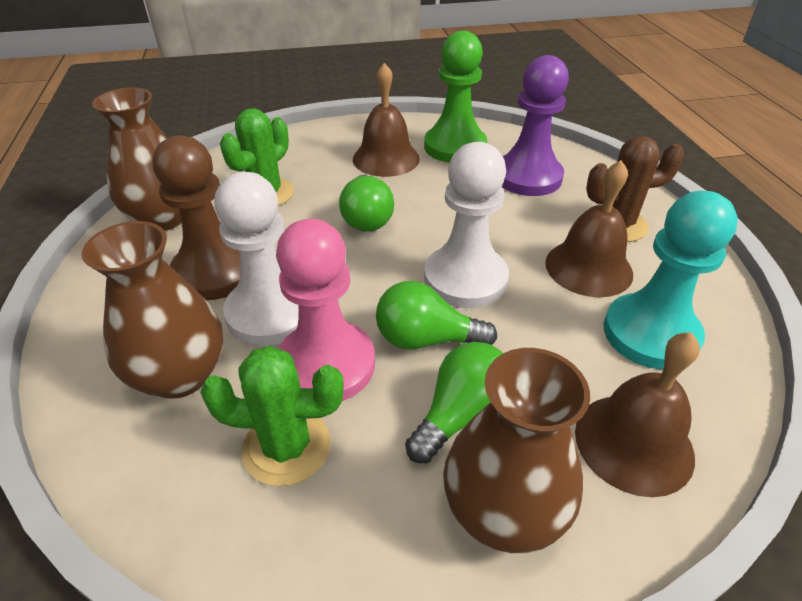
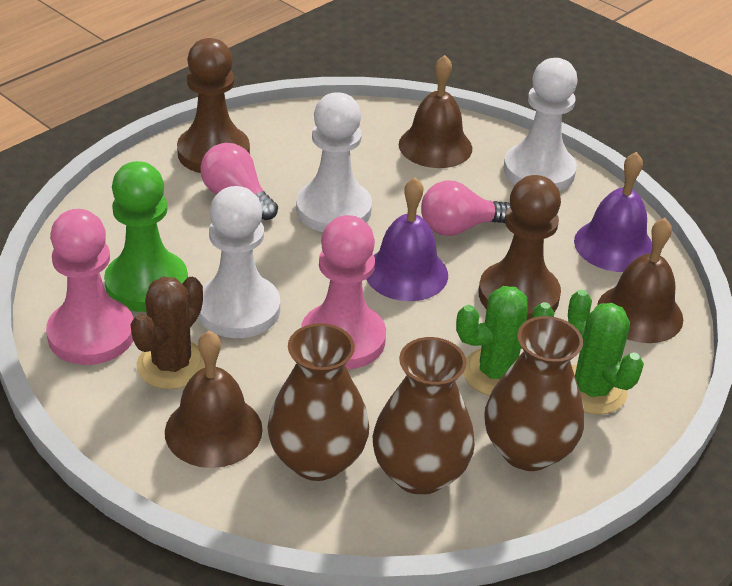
brown pawn: [152,135,241,300] = 1 -> [177,38,250,173] [478,175,561,321] = 2
green light bulb: [339,175,394,232] [376,281,497,350] [405,342,503,463] = 3 -> none = 0
pink light bulb: none = 0 -> [200,143,278,220] [421,180,510,236] = 2
pink pawn: [276,219,375,401] = 1 -> [46,209,134,365] [301,215,386,369] = 2
purple bell: none = 0 -> [366,177,448,301] [574,152,652,272] = 2
purple pawn: [501,55,569,196] = 1 -> none = 0
turquoise pawn: [604,191,738,370] = 1 -> none = 0
white pawn: [214,172,299,346] [424,142,509,308] = 2 -> [198,186,280,338] [296,92,372,232] [504,58,578,191] = 3

